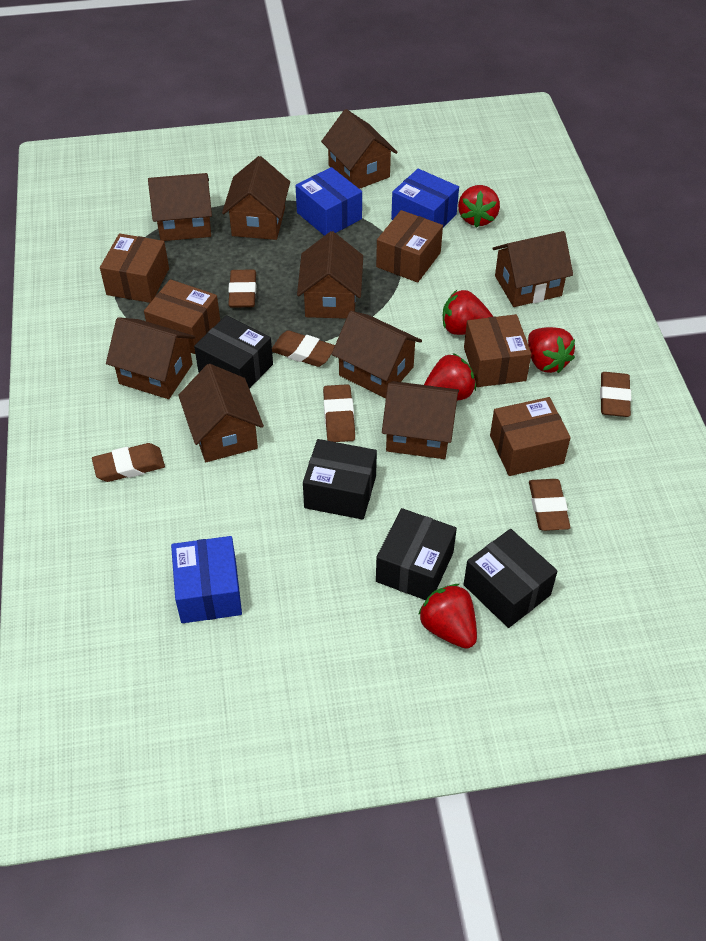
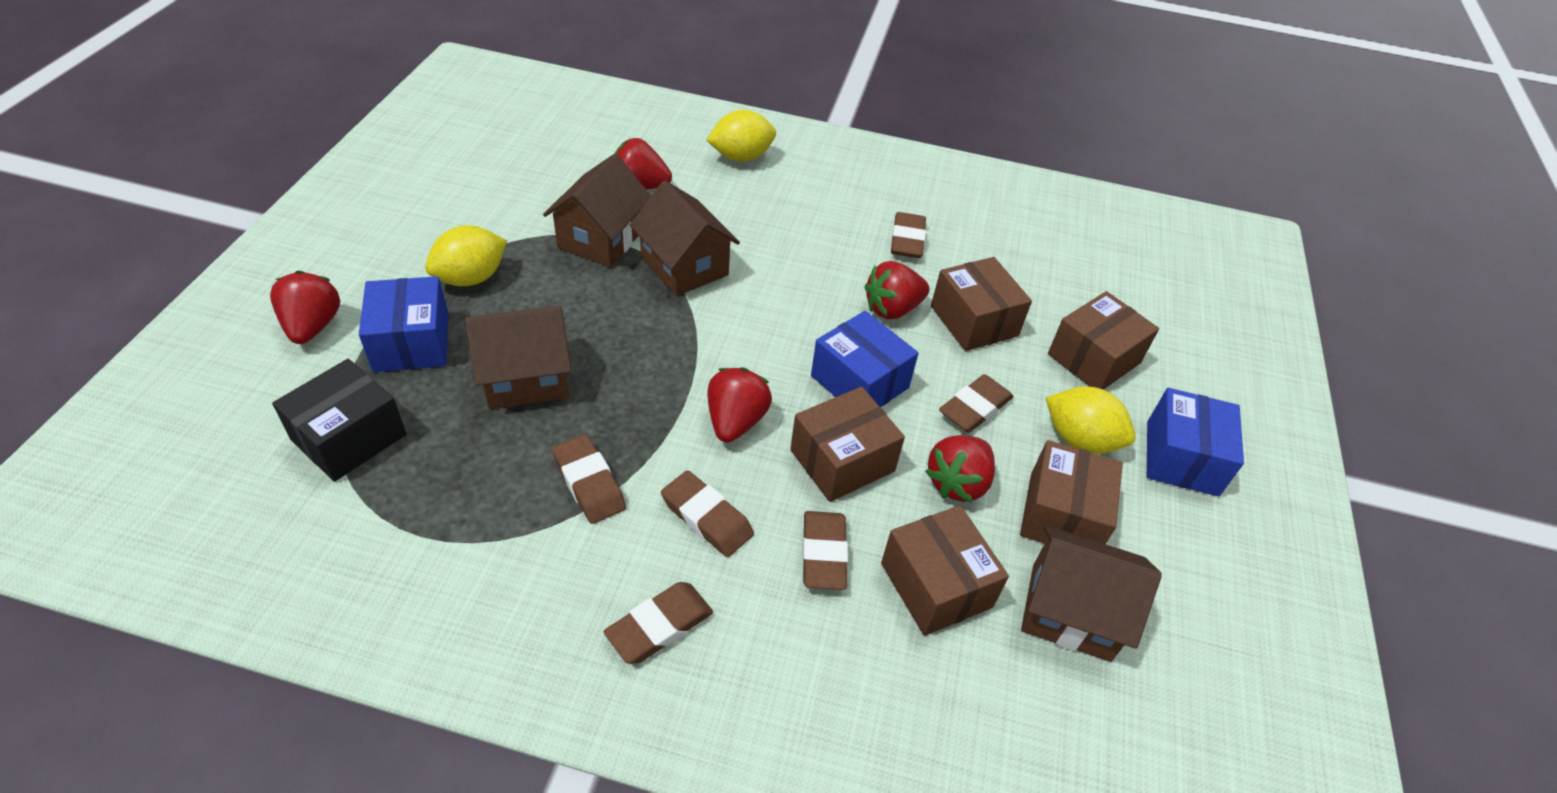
black box: [194,315,273,389] [303,439,377,520] [376,508,457,600] [463,529,557,628] = 4 -> [272,359,406,482] = 1
brown house: [106,317,195,399] [148,173,212,241] [178,364,264,462] [222,156,290,240] [297,231,363,319] [321,109,398,189] [332,311,422,399] [382,381,459,459] [492,231,573,307] = 9 -> [465,305,571,409] [543,154,651,267] [630,181,740,296] [1021,525,1162,662] = 4
yellow lemon: none = 0 -> [425,225,507,286] [707,110,776,162] [1046,386,1135,454] = 3

